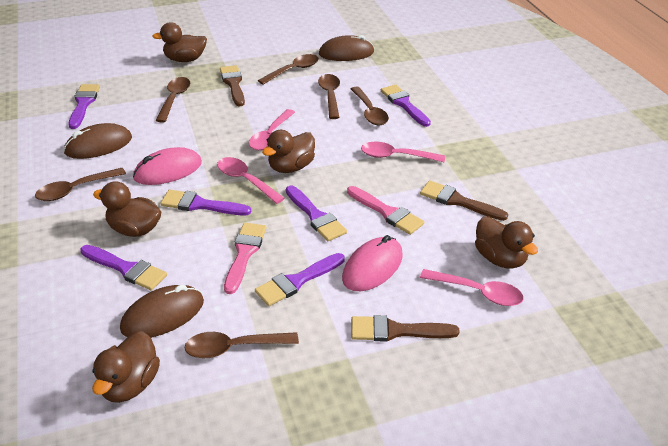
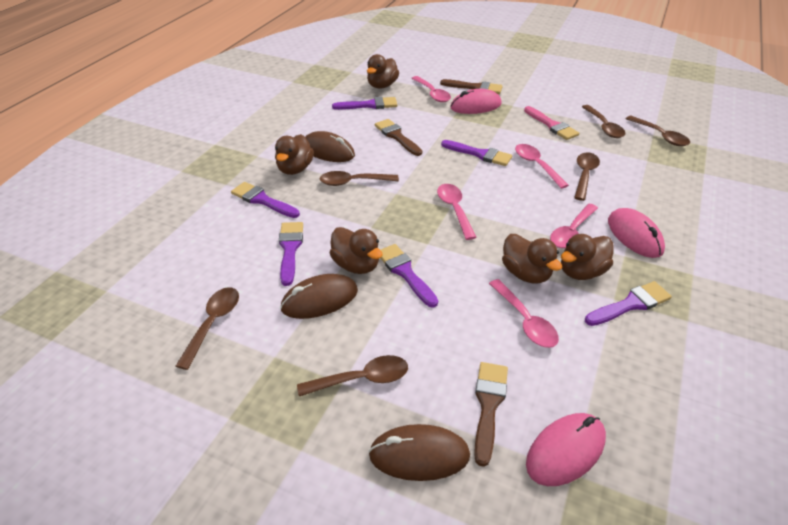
pink brush: [224,223,266,294] [347,186,424,235] = 2 -> [524,106,579,140] = 1
pink mouse: [133,147,202,185] [342,235,403,291] = 2 -> [450,89,502,114] [526,413,606,486] [608,208,665,258] = 3
pink spoon: [217,157,285,204] [249,109,295,150] [361,142,445,162] [420,269,524,306] = 4 -> [411,76,451,102] [437,184,477,240] [489,279,559,348] [515,144,569,189] [550,204,598,248] = 5

